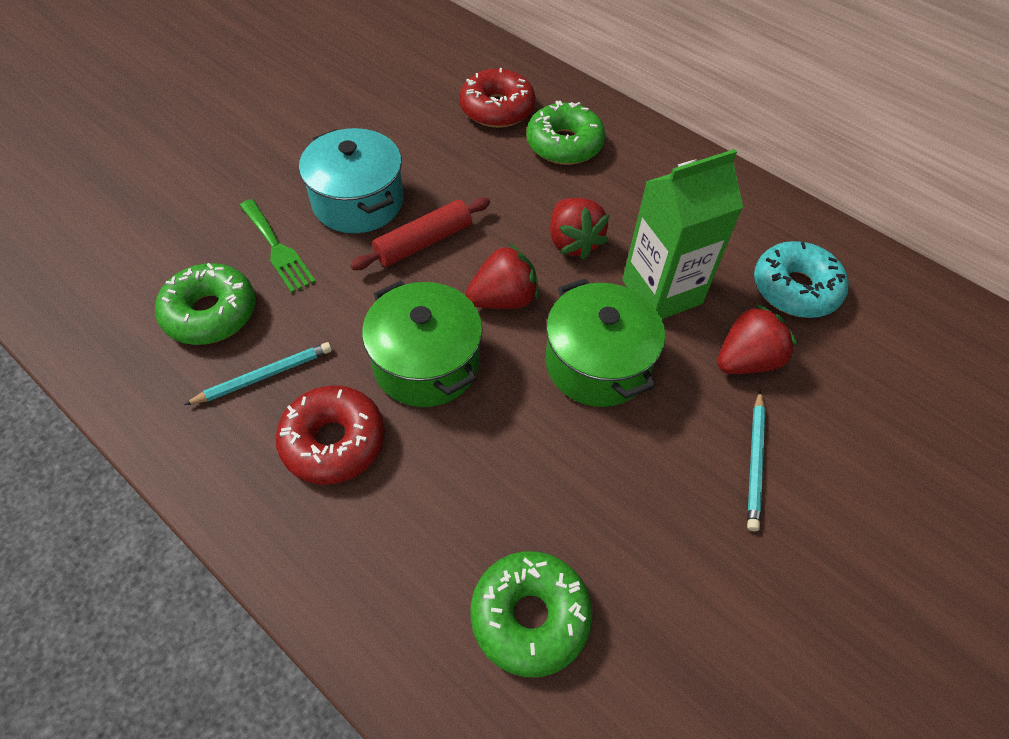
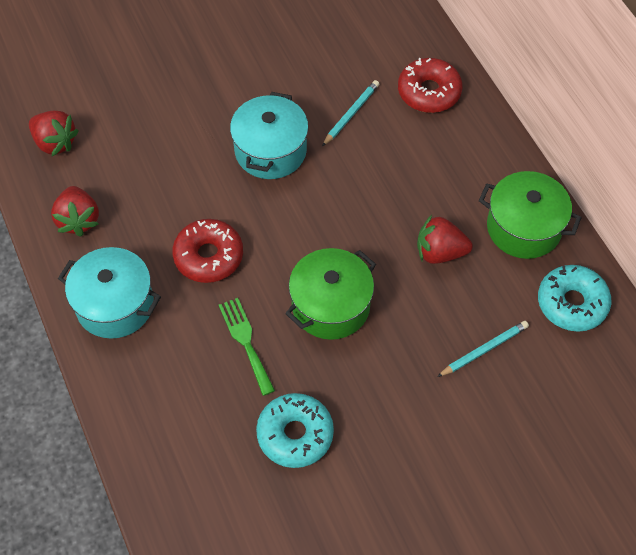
green carton: [622,149,743,319] = 1 -> none = 0
green donut: [155,263,256,345] [470,551,593,677] [526,101,605,165] = 3 -> none = 0
red rolling pin: [350,198,490,270] = 1 -> none = 0
turquoise donut: [754,241,849,318] = 1 -> [256,393,334,468] [538,265,611,332] = 2
turquoise pot: [299,128,403,233] = 1 -> [58,247,161,339] [230,92,309,179] = 2

